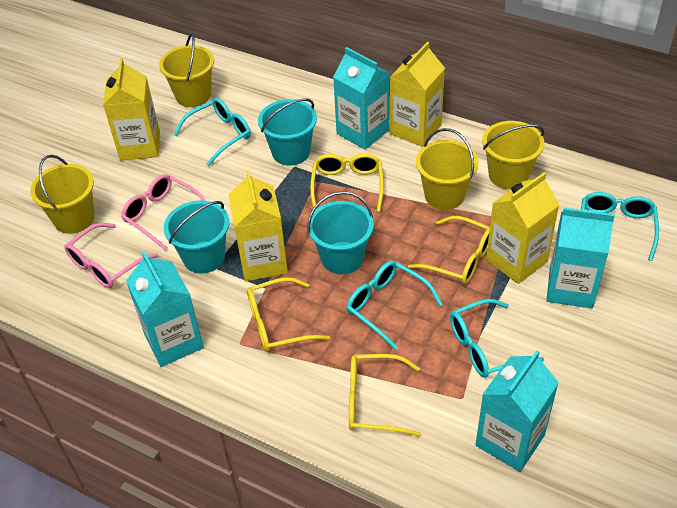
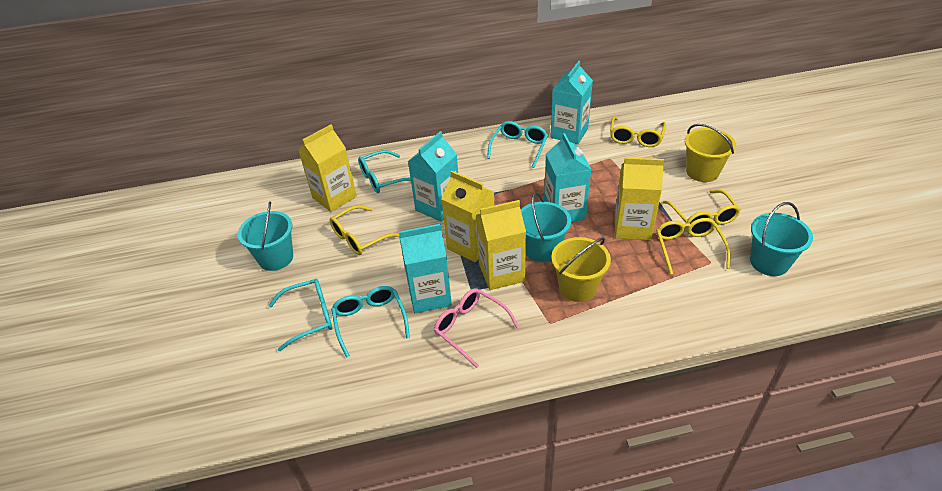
pink glasses: [64,223,158,288] [121,174,206,251] = 2 -> [434,288,519,368] = 1
yellow bucket: [30,155,95,234] [159,33,214,107] [416,128,479,210] [482,121,545,189] = 4 -> [551,237,611,302] [685,124,736,182] = 2

